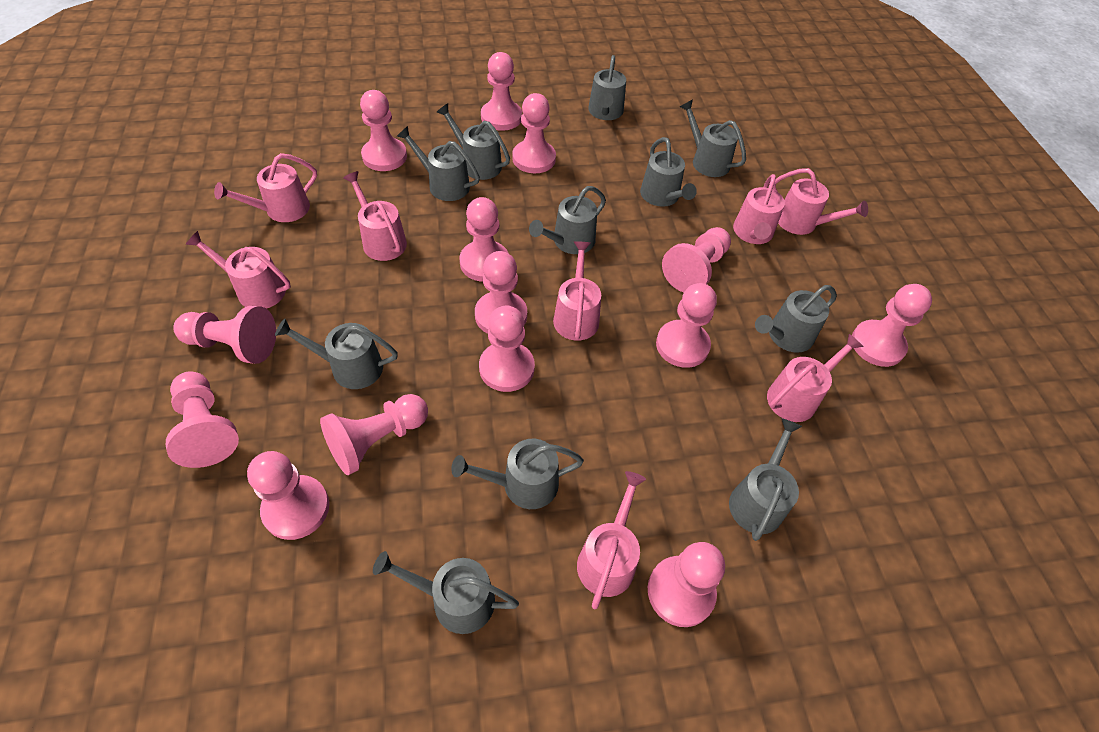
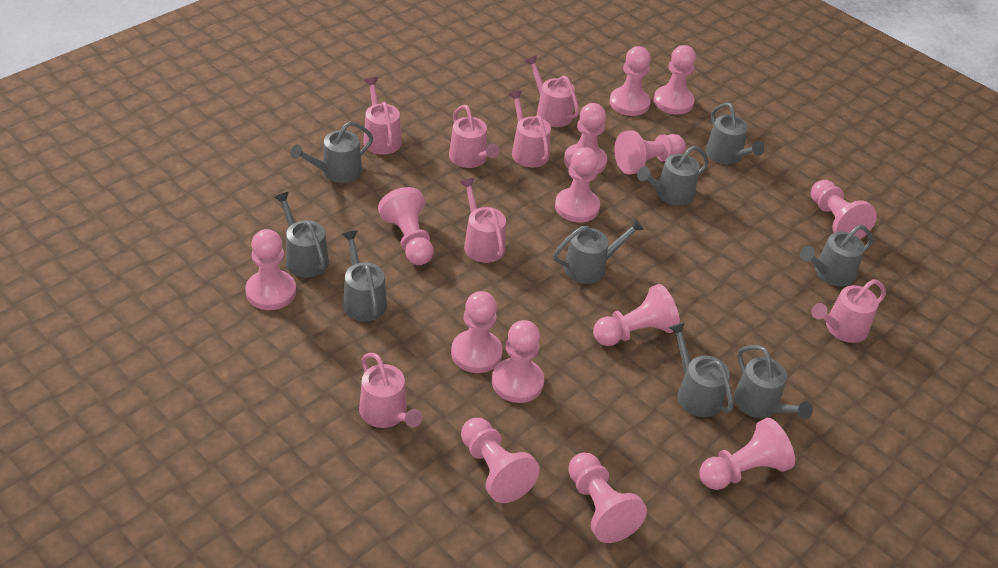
grey watering can: [275,319,398,389] [373,551,519,634] [397,126,480,201] [437,103,510,180] [451,439,584,509] [529,186,606,254] [588,55,626,120] [640,137,697,207] [680,99,746,177] [729,418,802,541] [755,285,837,353] = 11 -> [274,192,329,278] [291,121,373,183] [342,231,387,321] [553,218,644,284] [637,146,709,206] [669,322,733,417] [706,103,765,164] [734,345,813,419] [800,225,873,286] = 9
pink watering can: [186,231,291,309] [214,153,317,222] [343,171,407,261] [553,241,601,341] [577,471,646,609] [733,174,785,244] [767,334,864,422] [773,168,868,235] = 8 -> [359,353,422,428] [363,77,402,155] [449,105,500,168] [460,178,506,263] [508,91,551,167] [525,55,579,127] [811,279,886,343] = 7

